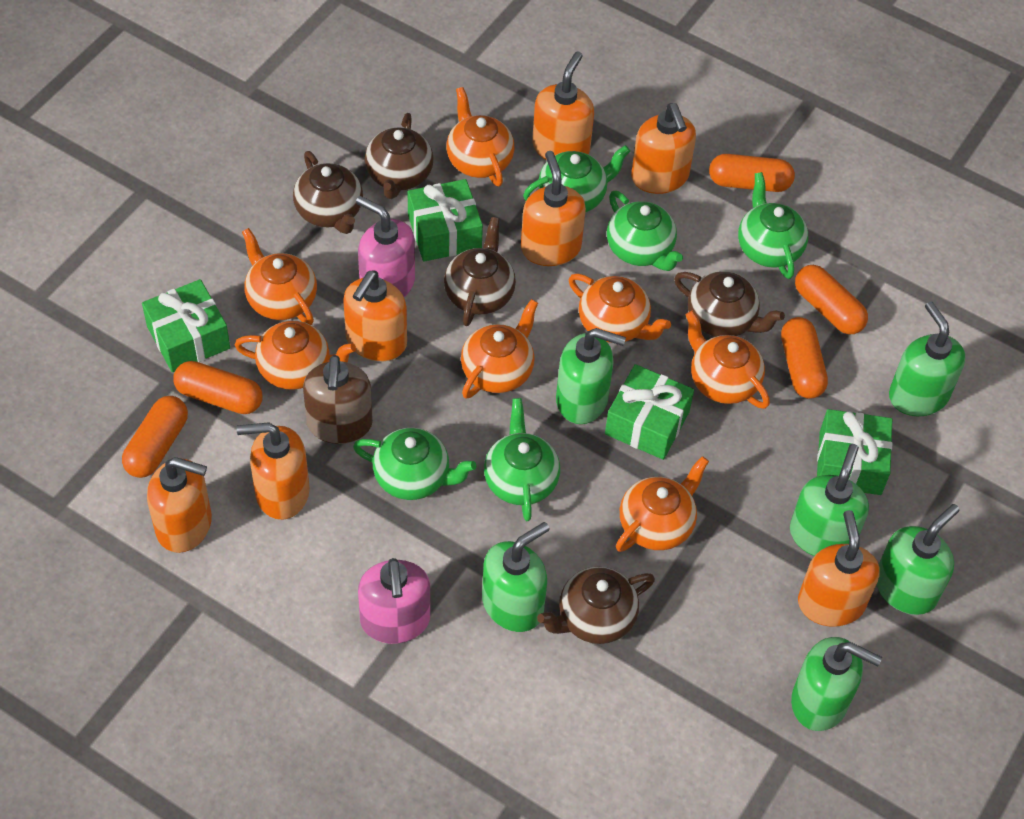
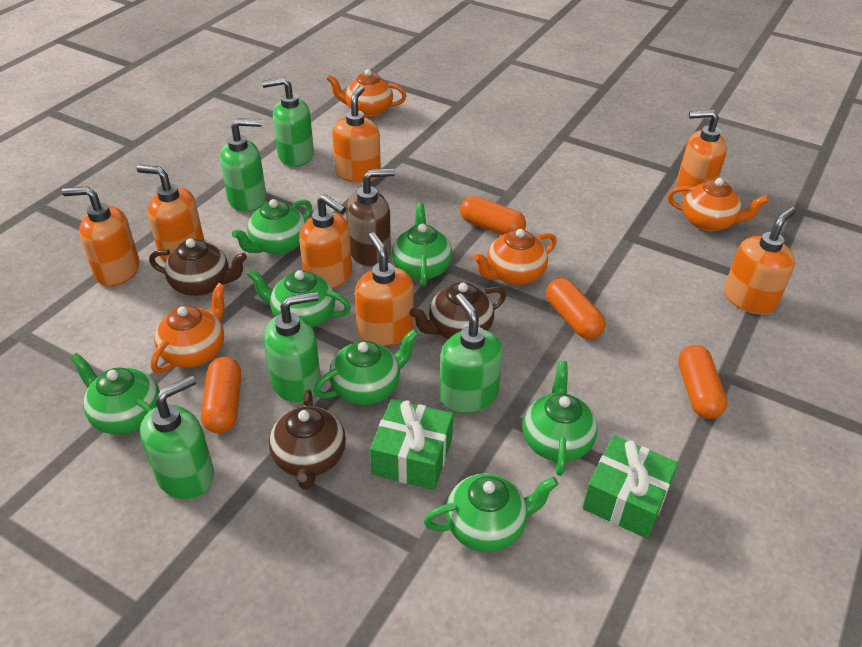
brown teapot: [293,151,363,234] [365,113,434,199] [444,217,516,326] [537,567,655,644] [674,271,785,337] = 5 -> [149,239,247,296] [269,390,346,490] [410,283,506,339] = 3
green gift: [142,279,230,372] [408,179,483,262] [605,364,694,460] [817,409,892,495] = 4 -> [370,399,453,490] [582,435,678,538] = 2
green soap dispenser: [482,522,550,632] [556,328,626,424] [790,444,869,556] [791,637,882,731] [877,504,959,615] [889,301,965,416] = 6 -> [140,375,214,500] [220,118,266,212] [262,77,314,167] [264,291,321,403] [439,293,503,414] = 5
green teapot: [353,428,476,500] [484,398,560,521] [523,145,630,212] [607,191,683,271] [738,172,808,279] = 5 -> [70,353,160,435] [232,199,312,255] [247,269,351,328] [314,329,419,405] [392,203,452,287] [424,473,558,552] [522,361,598,476] = 7
orange capsule: [122,396,188,478] [173,361,263,414] [709,154,795,192] [781,317,828,399] [795,265,868,335] = 5 -> [201,357,241,433] [460,196,526,235] [546,278,605,339] [678,345,727,419] = 4
orange teapot: [235,321,356,390] [242,228,317,325] [446,87,515,187] [461,299,538,399] [569,274,671,343] [616,456,709,552] [685,311,770,409] = 7 -> [151,283,225,373] [326,69,407,118] [473,229,557,285] [668,178,769,232] = 4
pink soap dispenser: [356,196,415,297] [358,558,430,644] = 2 -> none = 0

